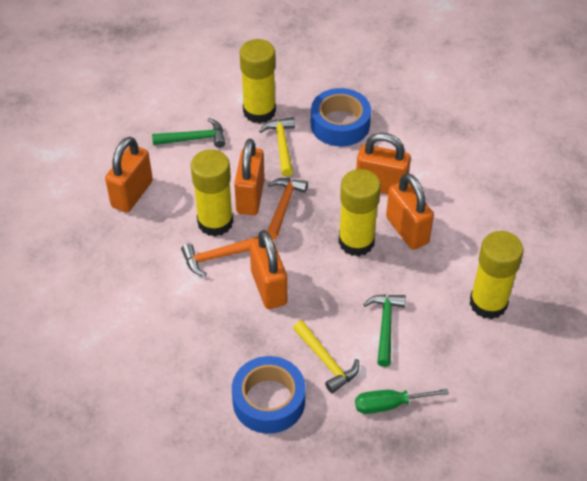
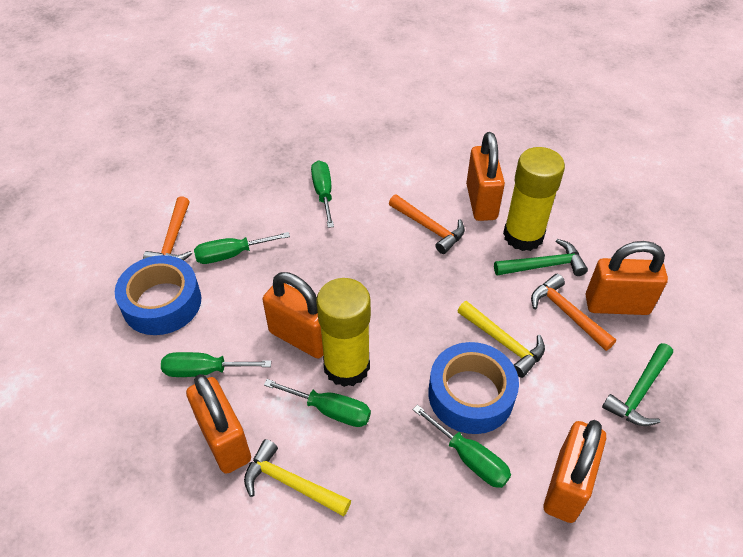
green screwdriver: [355,389,449,414] = 1 -> [161,352,271,377] [194,232,290,264] [264,379,371,427] [311,160,334,228] [413,404,511,488] = 5
orange hammer: [181,236,259,276] [267,178,308,239] = 2 -> [143,196,192,260] [389,195,465,254] [531,274,616,351] = 3
yellow glue stick: [191,149,233,236] [240,39,276,124] [338,169,381,256] [470,231,524,319] = 4 -> [316,278,371,387] [503,147,565,251] = 2

